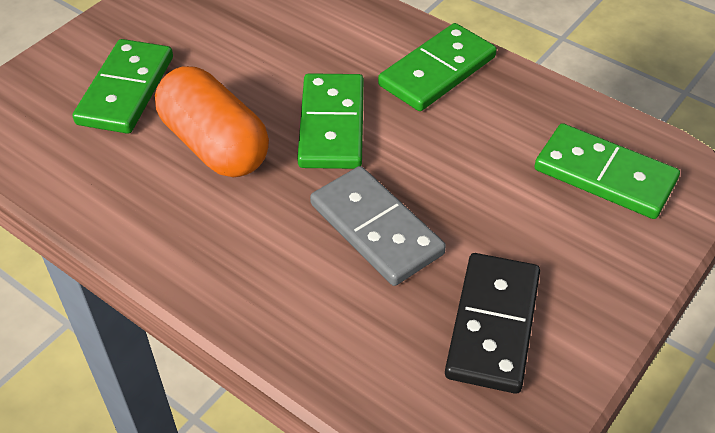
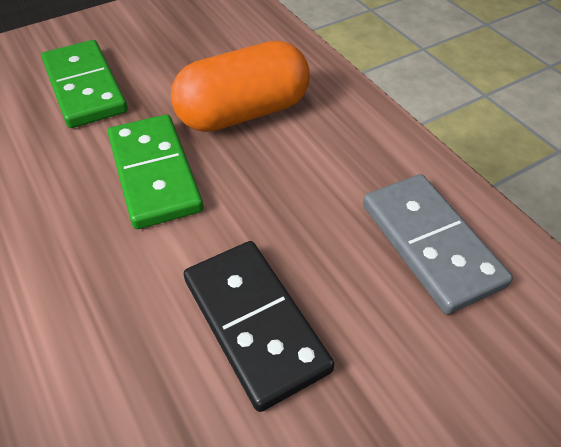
green domino: [73,39,173,134] [297,73,364,169] [378,23,497,111] [534,123,680,219] = 4 -> [41,40,128,128] [108,114,203,229] = 2

